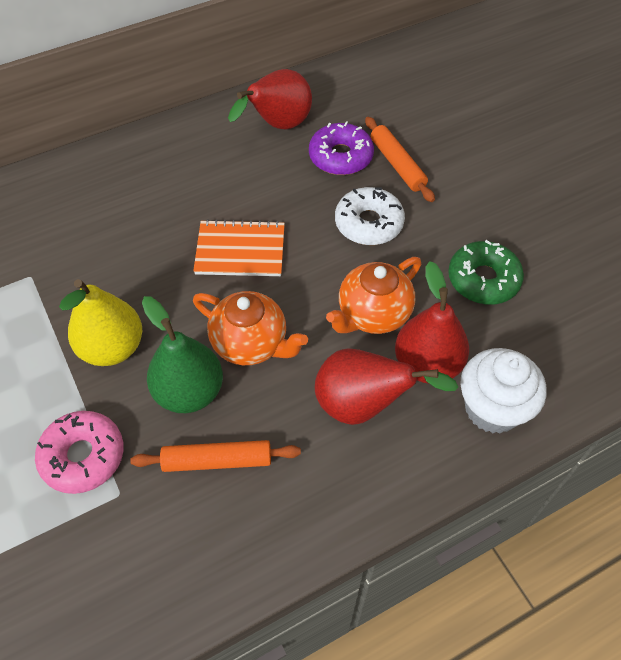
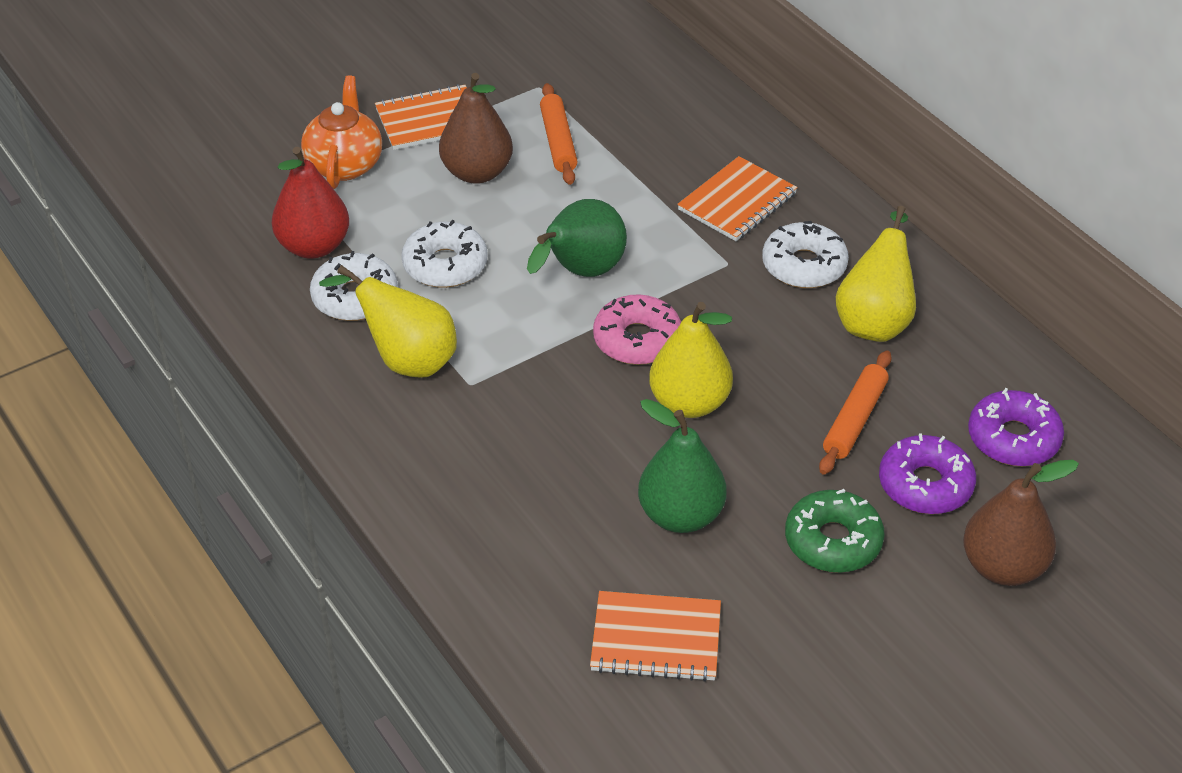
brown pear: none = 0 -> [439,73,513,184] [963,460,1079,586] = 2
green pear: [142,296,223,413] = 1 -> [527,199,627,277] [638,399,727,533] = 2
orange notebook: [193,219,285,276] = 1 -> [375,84,467,150] [590,591,721,682] [677,156,798,241] = 3
orange teapot: [193,291,308,365] [326,257,421,334] = 2 -> [301,75,382,189] = 1
purple donut: [309,121,374,175] = 1 -> [879,433,976,514] [968,388,1064,466] = 2
red pear: [228,69,312,129] [315,348,458,425] [395,261,469,384] = 3 -> [272,147,349,258] = 1
white cupcake: [460,348,546,433] = 1 -> none = 0
white donut: [335,187,405,245] = 1 -> [310,251,398,321] [401,220,487,288] [762,221,849,288] = 3
yellow pear: [59,279,142,366] = 1 -> [319,265,457,378] [649,302,733,418] [836,206,916,342] = 3

